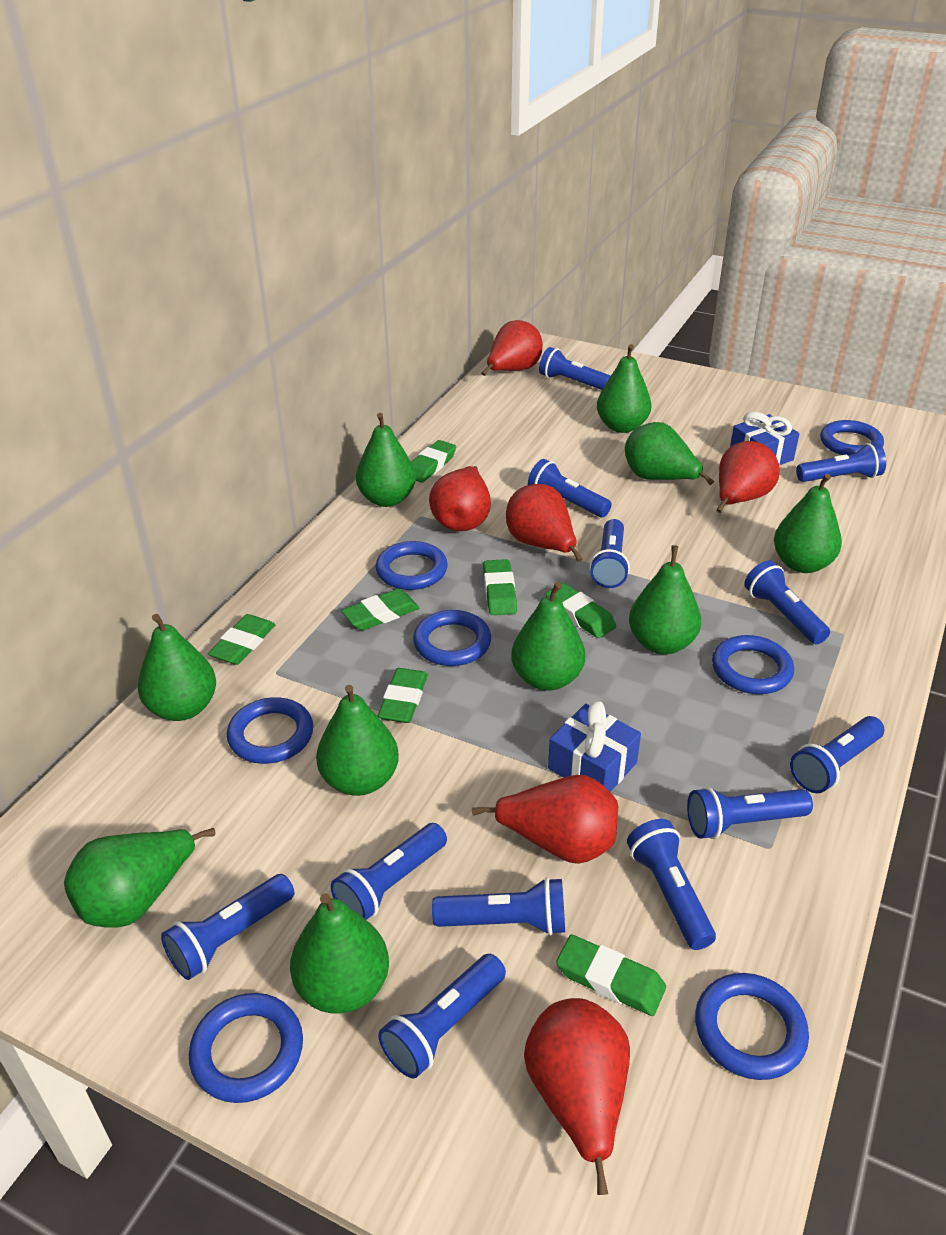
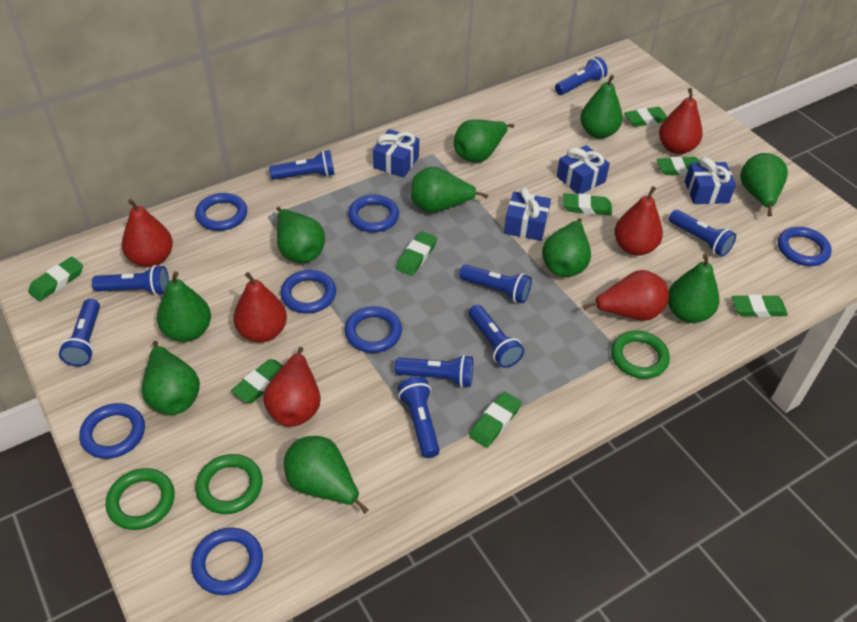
blue flashlight: [161,874,295,980] [331,823,447,920] [378,954,506,1078] [432,877,565,936] [528,459,612,517] [539,347,611,390] [589,519,630,588] [627,819,716,950] [687,787,813,839] [744,560,830,644] [790,716,884,793] [796,443,886,482] = 12 -> [59,299,100,367] [92,265,169,296] [269,150,335,180] [395,355,473,388] [398,377,440,458] [459,264,532,303] [468,305,524,368] [555,57,608,95] [669,210,736,257] = 9
blue gift: [548,701,641,792] [730,412,799,465] = 2 -> [373,129,419,178] [504,187,551,241] [556,145,610,194] [685,157,736,204] = 4
green eraser: [208,614,275,665] [341,589,419,630] [378,668,428,723] [411,440,456,483] [483,559,517,615] [546,583,616,638] [556,935,666,1016] = 7 -> [28,257,83,301] [231,359,283,403] [396,231,437,276] [469,392,521,448] [563,193,612,215] [624,107,667,127] [656,156,699,175] [732,295,788,317] = 8
green ring: none = 0 -> [105,468,175,530] [195,454,263,514] [611,330,670,379] = 3

